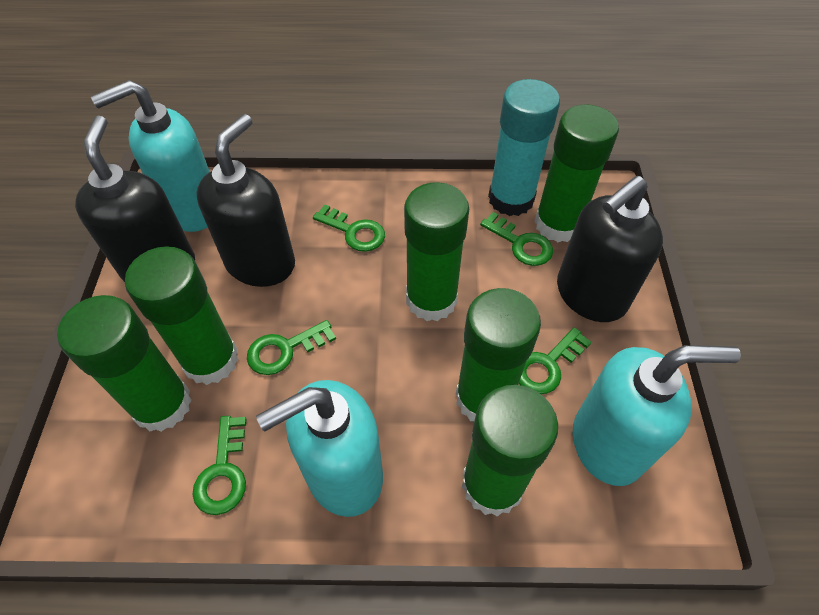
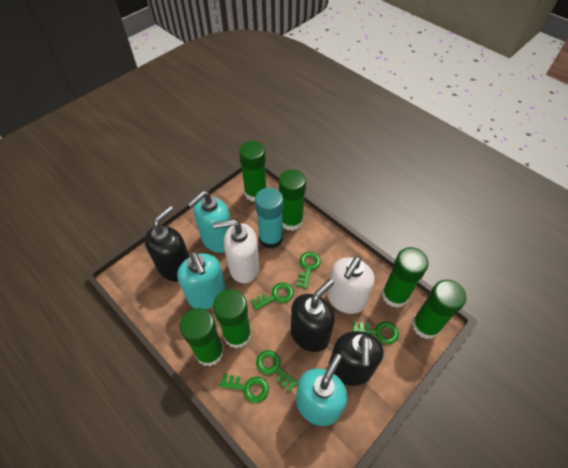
white soap dispenser: none = 0 -> [213,219,260,283] [327,256,375,314] = 2

